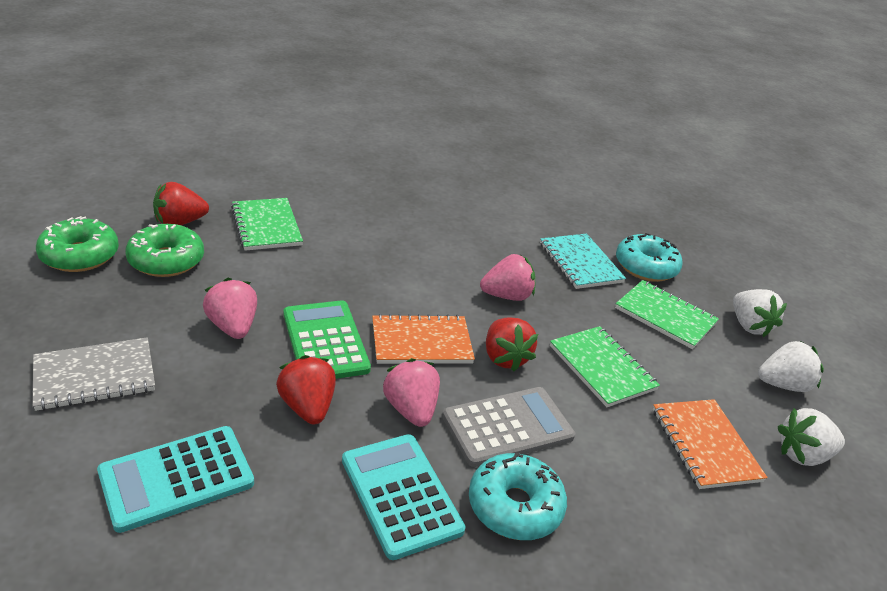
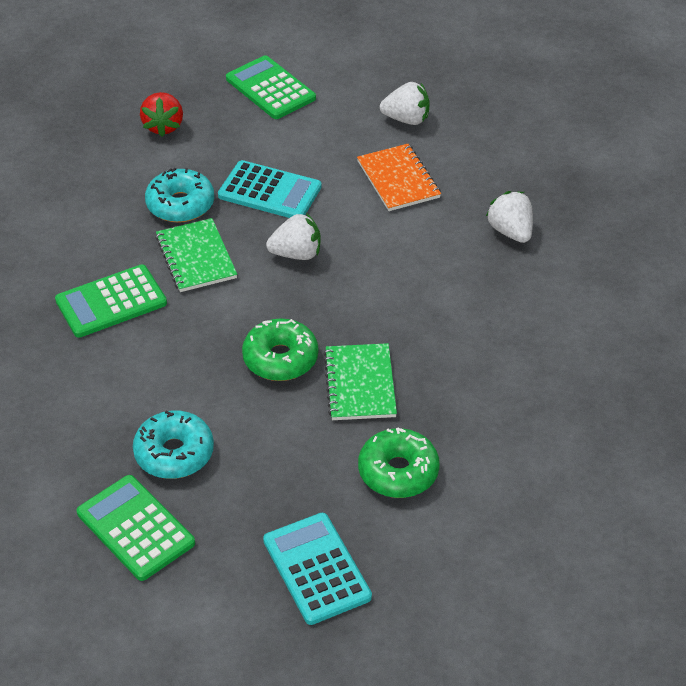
green calculator: [283,300,371,379] = 1 -> [55,264,167,338] [77,475,195,581] [226,55,316,119] = 3
green notebook: [231,198,303,251] [550,326,660,407] [615,280,719,349] = 3 -> [156,218,237,292] [324,343,397,420] = 2
grey calculator: [442,387,575,467] = 1 -> none = 0
grey notebook: [33,337,155,411] = 1 -> none = 0
orange notebook: [372,314,475,364] [653,399,768,489] = 2 -> [357,144,441,211] = 1
pink strawberry: [203,278,257,339] [383,358,440,427] [480,254,535,301] = 3 -> none = 0
red strawberry: [153,182,209,225] [276,355,336,425] [486,318,538,372] = 3 -> [140,92,183,137] = 1
turquoise notebook: [540,233,626,289] = 1 -> none = 0

